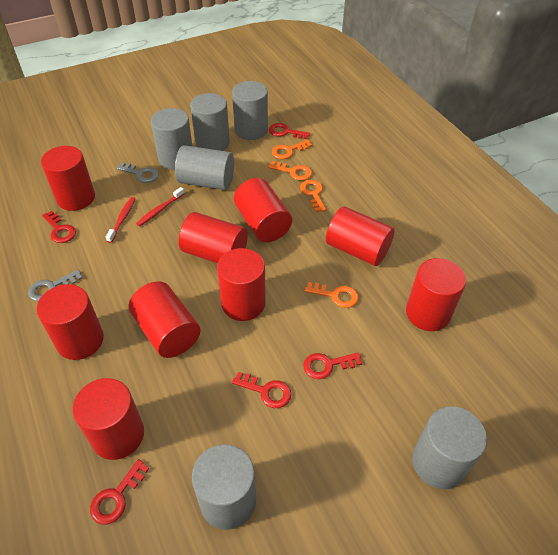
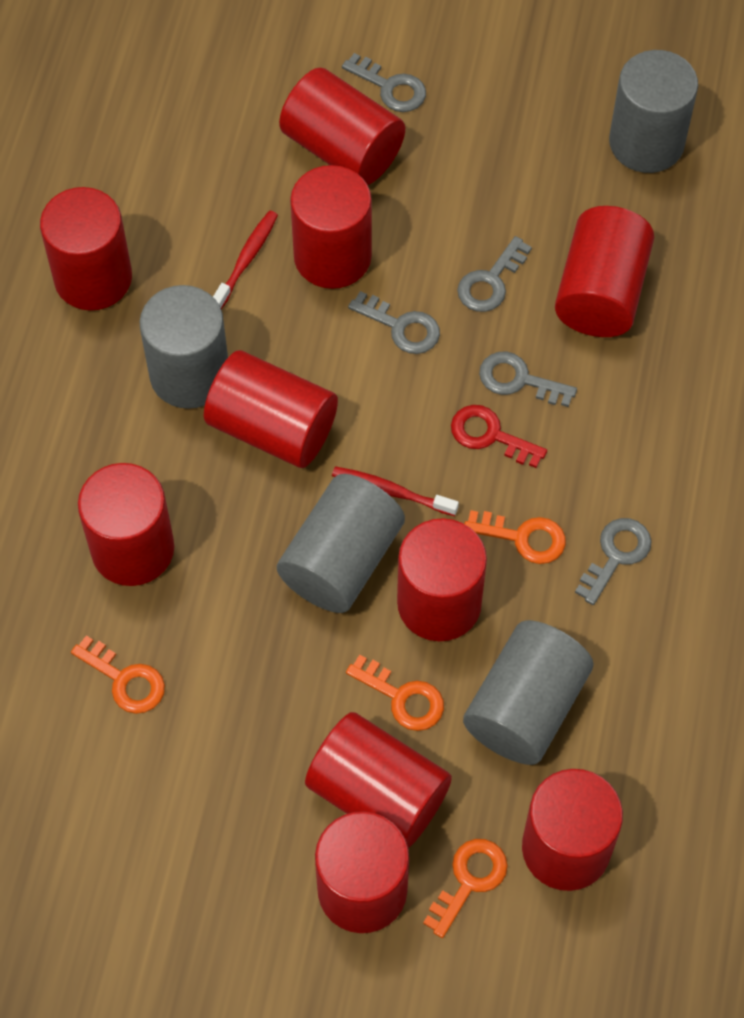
grey cylinder: [151,108,192,170] [175,145,234,190] [190,93,230,151] [192,444,256,530] [232,81,268,140] [412,406,487,489] = 6 -> [140,285,228,409] [277,474,405,613] [463,620,593,765] [609,50,698,173] = 4
grey key: [28,270,82,301] [116,162,159,183] = 2 -> [342,53,426,112] [348,291,440,354] [457,236,532,312] [479,351,577,407] [575,518,652,605] = 5
red cylinder: [37,284,104,360] [41,146,95,211] [73,378,144,460] [129,281,201,358] [179,212,248,263] [217,248,266,321] [234,178,292,242] [326,207,395,266] [406,258,466,331] = 9 -> [40,187,132,311] [78,463,174,586] [204,350,338,468] [279,68,405,185] [290,165,372,289] [305,712,452,848] [315,811,409,933] [397,518,487,641] [522,769,623,891] [555,206,654,337] = 10
red key: [42,211,76,243] [90,459,149,524] [232,372,291,408] [269,123,310,139] [303,352,362,379] = 5 -> [451,405,547,468] = 1

